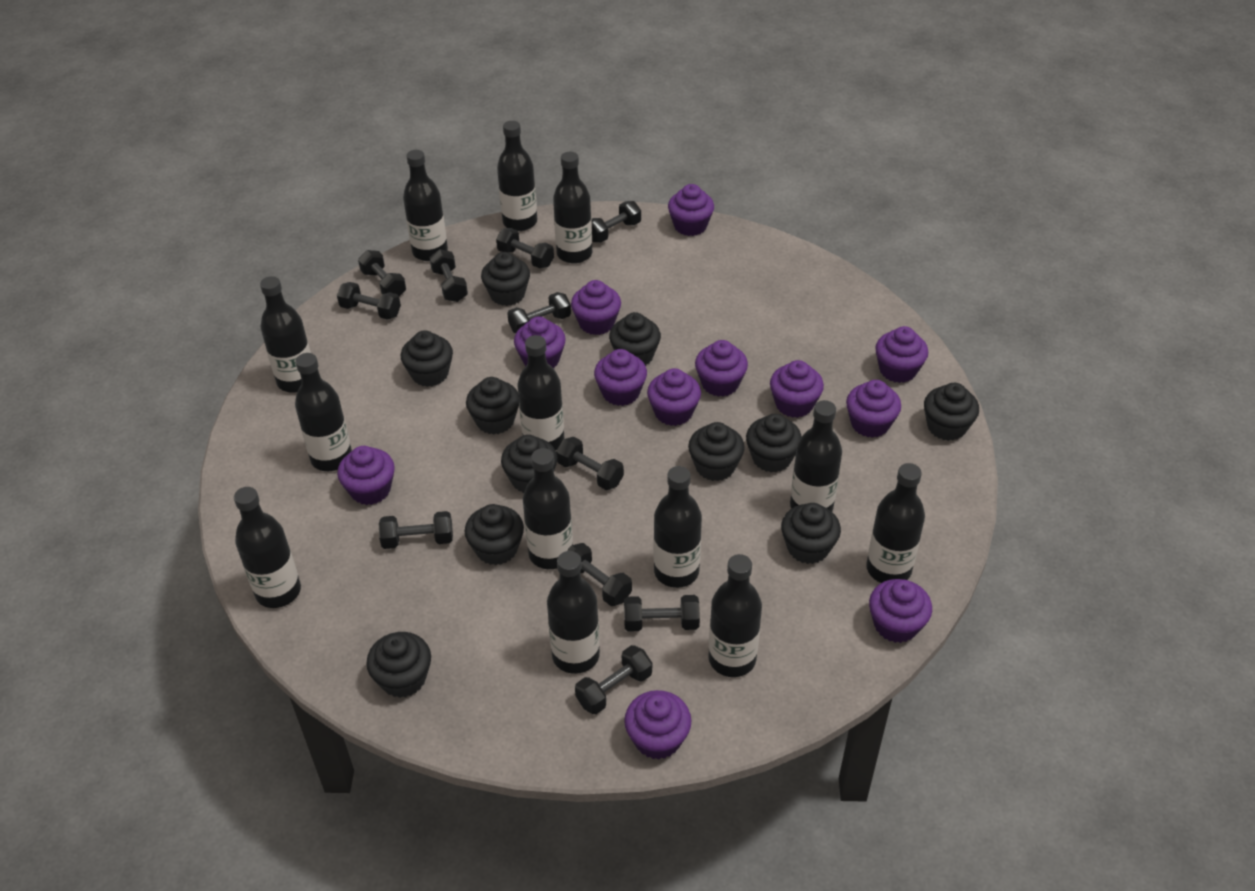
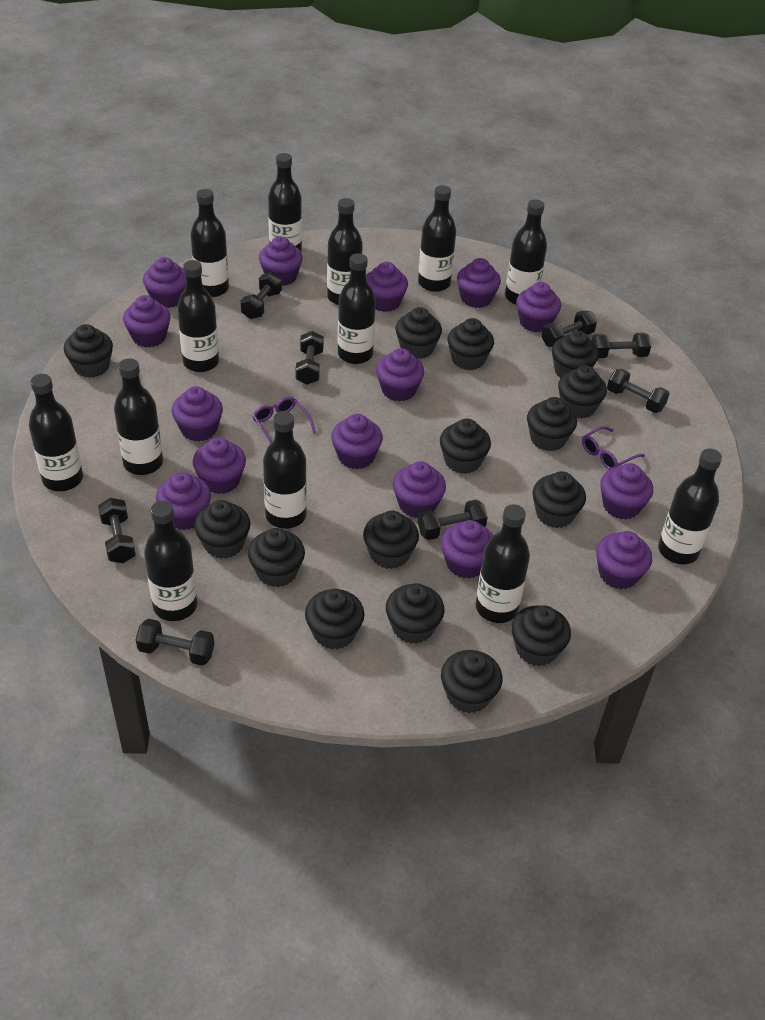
black cupcake: [366,632,431,698] [401,330,453,387] [465,504,524,565] [466,377,519,435] [481,252,530,306] [501,435,557,493] [609,312,661,366] [688,422,745,481] [746,414,802,472] [781,503,841,564] [924,383,979,441] = 11 -> [64,324,113,378] [194,500,250,559] [248,528,305,587] [305,589,365,649] [363,511,419,569] [386,583,444,644] [396,307,442,359] [440,418,491,474] [441,650,503,713] [447,318,494,370] [511,605,571,666] [527,397,577,451] [533,471,586,528] [552,330,599,378] [558,365,607,419] = 15
black dumbbell: [337,282,401,320] [358,250,406,297] [379,511,453,549] [429,249,468,302] [496,228,554,268] [507,292,571,333] [556,437,624,490] [567,543,632,606] [575,645,652,714] [592,201,641,243] [624,595,700,632] = 11 -> [98,498,136,563] [136,619,214,666] [240,272,282,319] [295,331,324,385] [418,500,488,540] [541,310,597,347] [592,333,651,358] [607,369,670,413] = 8
purple cupcake: [337,446,395,505] [514,316,566,368] [571,280,621,335] [594,349,647,406] [624,690,692,759] [647,368,701,426] [668,184,714,236] [695,340,748,397] [770,360,824,418] [846,380,901,438] [869,579,932,643] [875,326,928,383] = 12 -> [123,295,171,348] [143,257,186,308] [156,472,211,530] [172,386,223,441] [193,437,246,494] [259,236,303,286] [331,414,383,469] [366,262,408,312] [376,348,424,401] [393,461,446,518] [441,520,494,578] [457,258,501,308] [516,282,561,332] [596,531,652,589] [600,463,653,519] = 15
purple glasses: none = 0 -> [253,397,316,443] [582,426,645,469] = 2

